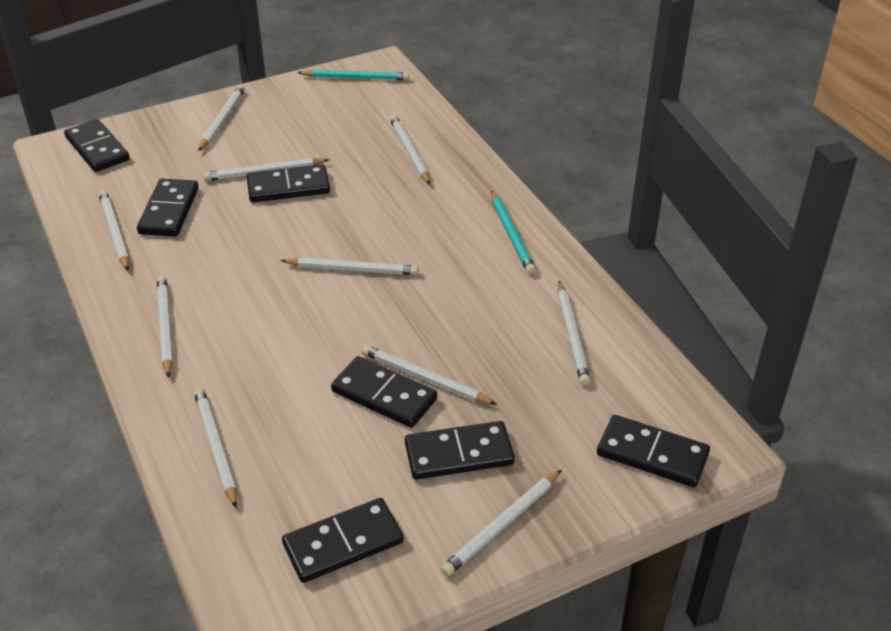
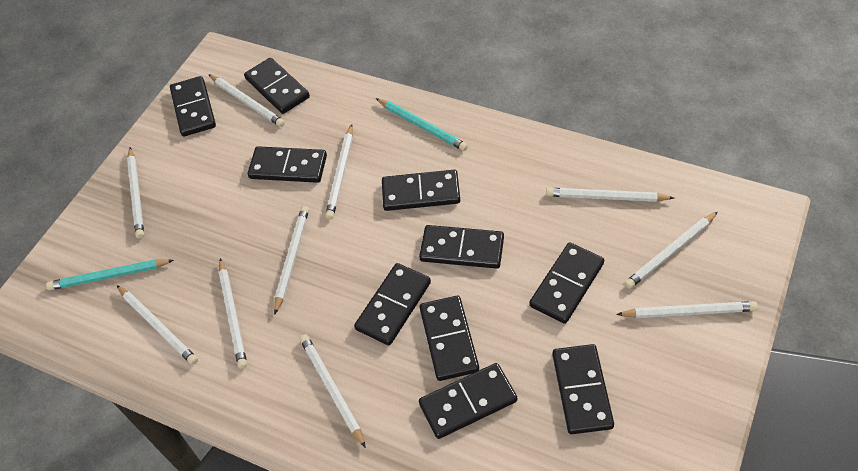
black domino: [64,119,130,172] [137,179,199,236] [247,164,330,202] [282,498,404,583] [331,356,437,428] [405,421,515,480] [597,415,710,487] = 7 -> [170,76,216,137] [244,58,310,114] [248,146,327,183] [354,263,431,345] [382,170,460,211] [419,225,504,269] [419,363,517,439] [420,296,479,381] [529,242,604,324] [552,344,614,434] = 10

